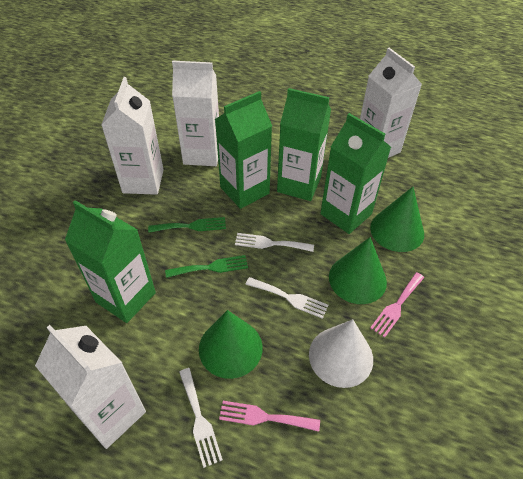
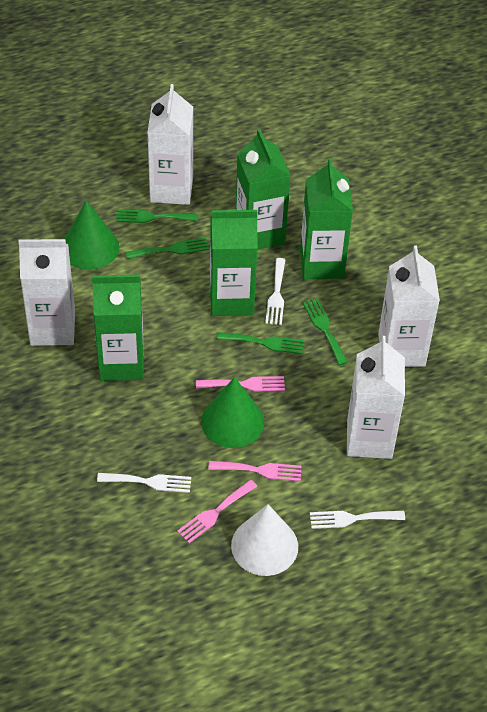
green cone: [199,310,263,379] [329,237,387,304] [370,187,424,252] = 3 -> [65,200,119,270] [201,377,264,448] = 2
green fork: [148,217,226,233] [165,255,248,278] = 2 -> [116,209,198,223] [126,237,209,259] [217,332,304,354] [303,298,348,366] = 4
pink fork: [219,401,320,432] [370,272,424,338] = 2 -> [177,480,258,543] [196,376,285,392] [208,461,302,481] = 3

